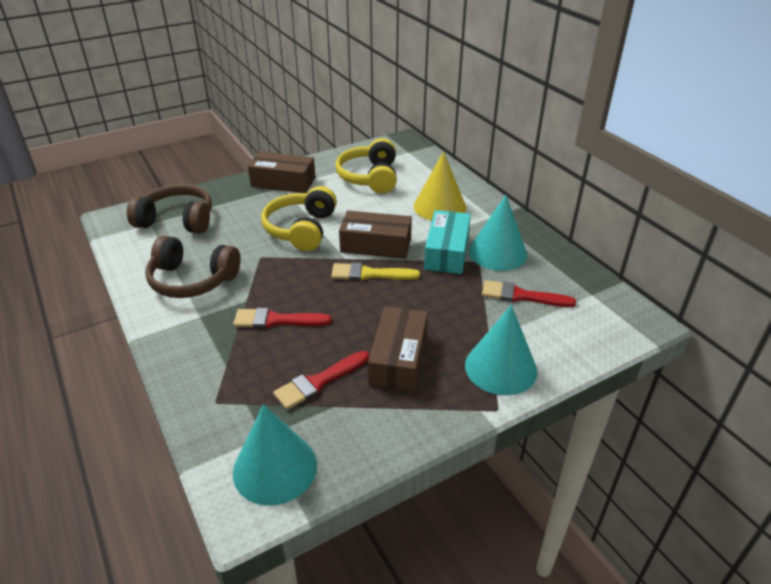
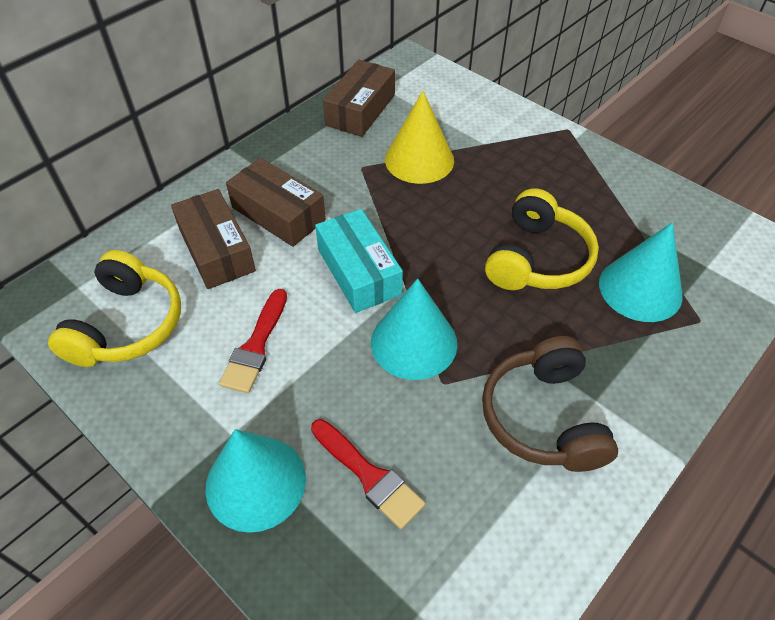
brown headphones: [127,184,212,234] [145,235,241,298] = 2 -> [482,336,618,472] = 1
red brush: [233,308,332,329] [273,351,369,410] [482,280,576,307] = 3 -> [219,289,287,393] [311,419,425,529] = 2
yellow brush: [331,262,420,281] = 1 -> none = 0

